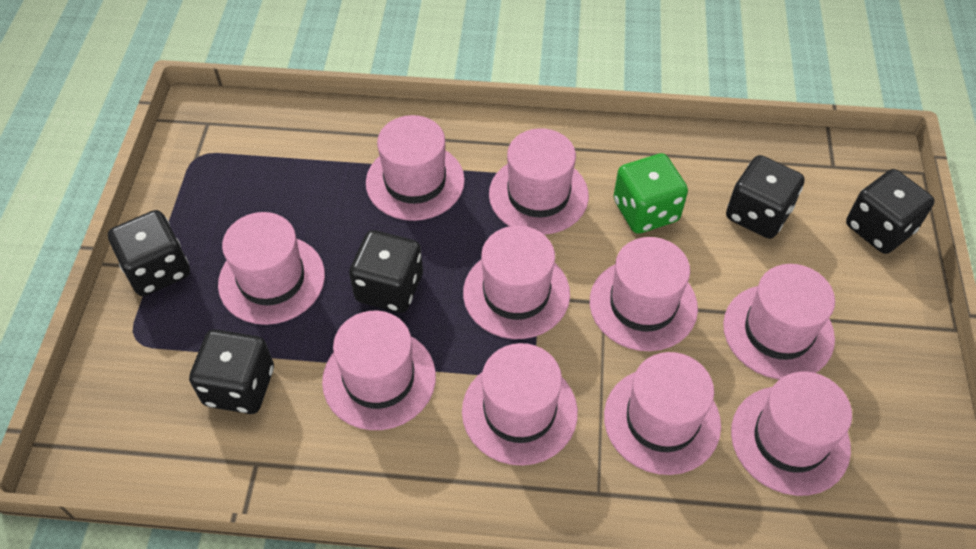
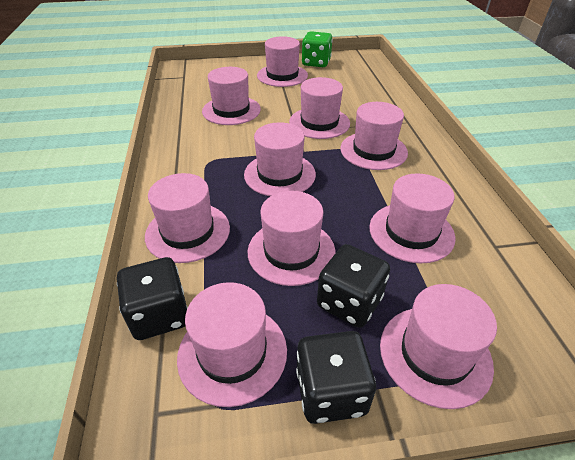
black dice: [108,210,190,296] [189,329,274,414] [349,230,423,313] [726,155,805,239] [846,169,935,254] = 5 -> [117,257,188,340] [296,331,376,424] [317,244,390,328] = 3

